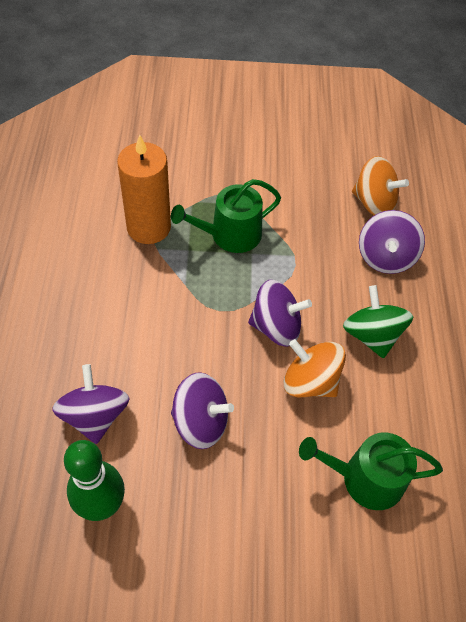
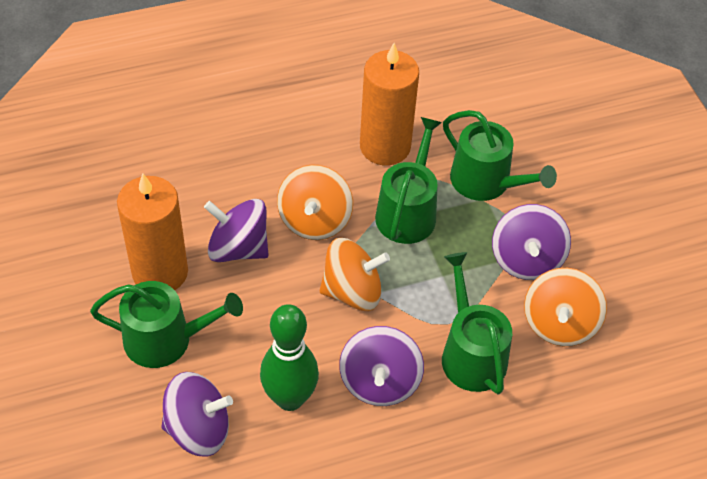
green spinning top: [343,285,414,358] = 1 -> none = 0
green watering can: [171,179,281,253] [299,432,443,510] = 2 -> [90,281,243,368] [375,117,442,244] [442,252,512,395] [443,110,557,201] = 4
orange candle: [117,135,171,244] = 1 -> [117,174,188,290] [360,43,419,165] = 2
orange spinning top: [283,339,346,397] [352,156,409,215] = 2 -> [277,165,353,240] [320,238,390,311] [524,268,607,346] = 3

